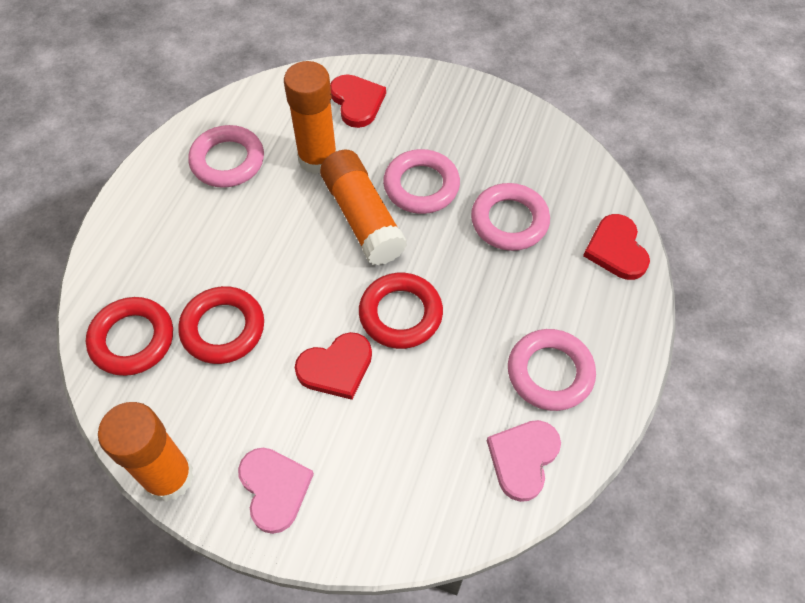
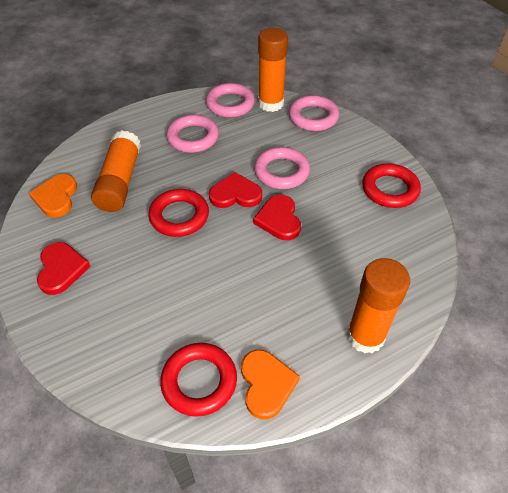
orange heart: none = 0 -> [29,174,77,218] [241,350,300,420] = 2
pink heart: [238,448,314,534] [487,420,561,502] = 2 -> none = 0

